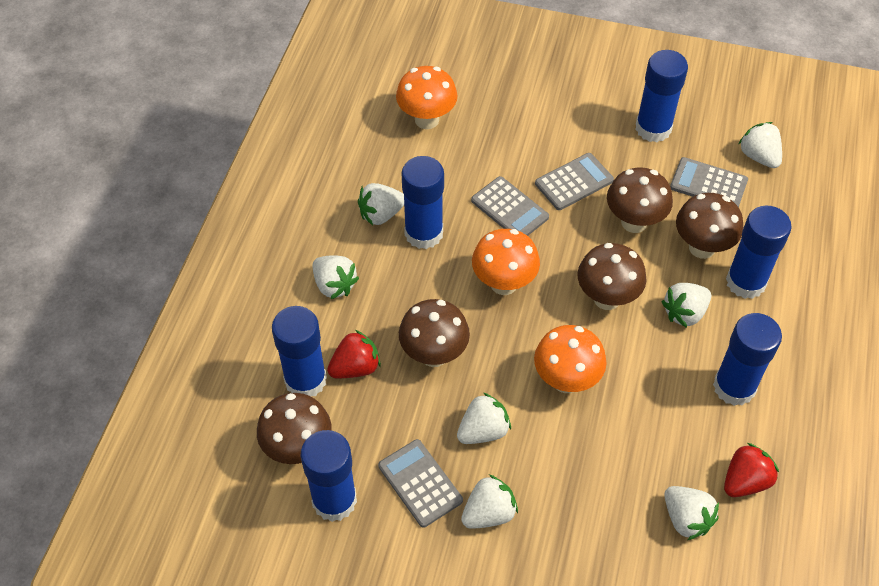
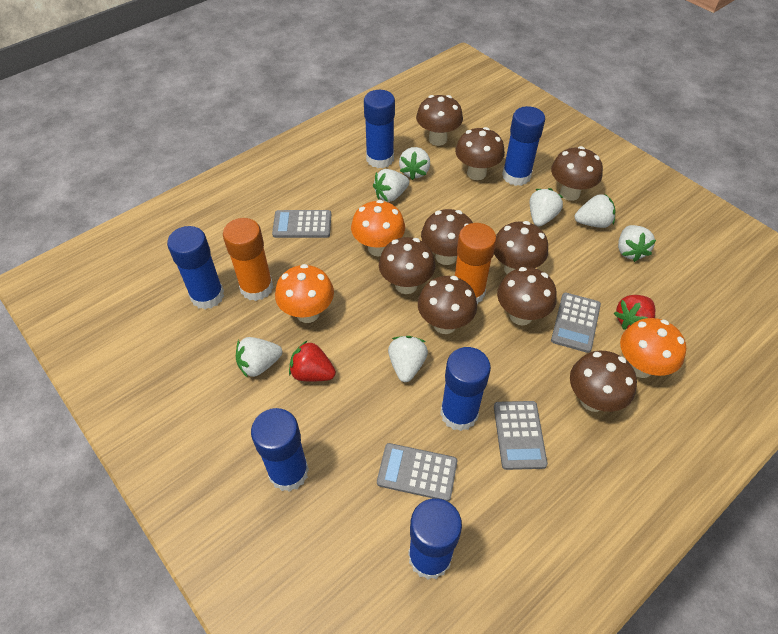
brown mushroom: [257,393,332,464] [399,299,470,367] [577,243,646,310] [607,167,673,233] [676,193,743,259] = 5 -> [379,237,435,294] [416,95,463,146] [418,276,477,334] [421,209,473,265] [455,127,505,180] [494,221,548,274] [497,267,557,325] [551,146,603,201] [570,351,637,412] = 9
orange glue stick: none = 0 -> [223,218,273,301] [455,223,497,305] = 2

